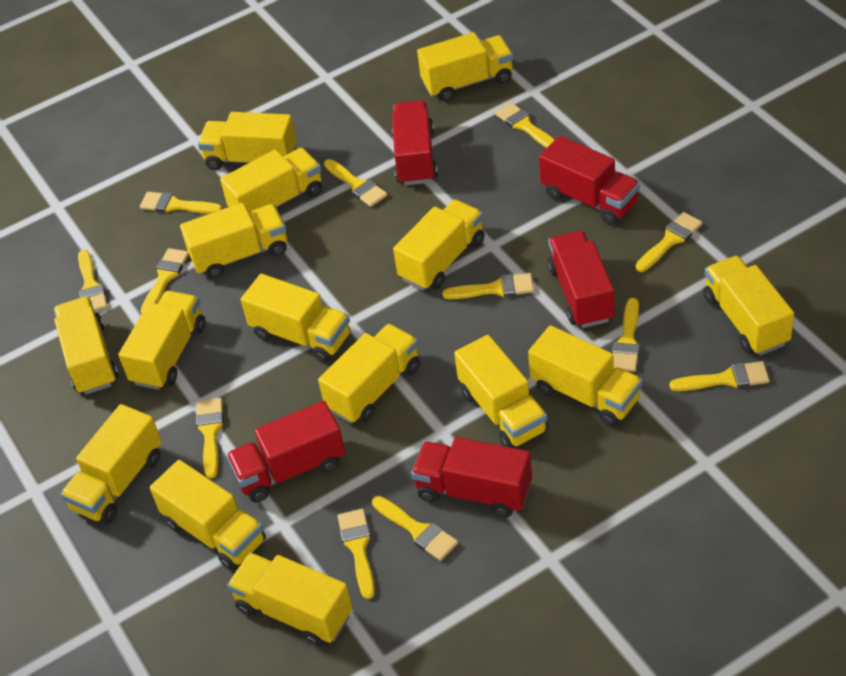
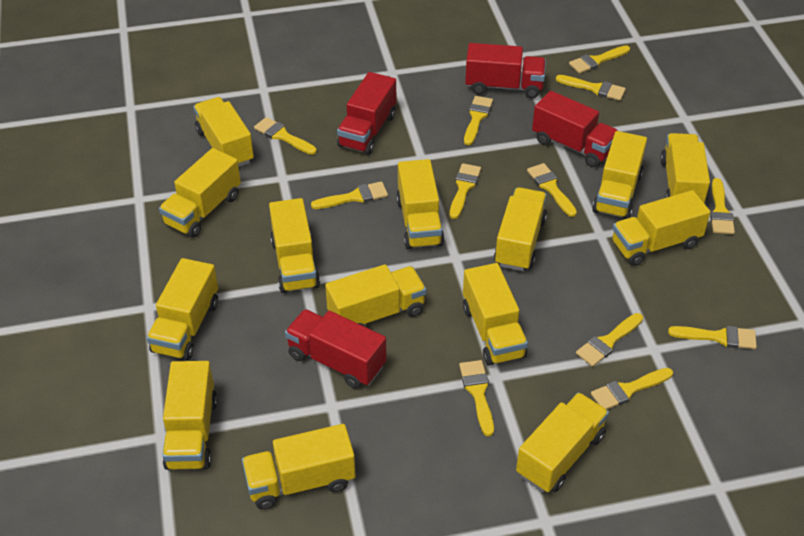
red truck: [226,401,345,502] [392,100,438,185] [411,437,532,518] [539,136,640,225] [547,230,615,328] = 5 -> [285,309,386,389] [337,72,396,155] [465,43,546,98] [532,91,618,167] = 4
yellow truck: [54,297,118,395] [61,404,162,524] [118,291,205,390] [150,460,266,571] [180,203,287,279] [198,112,297,170] [220,148,322,214] [227,553,353,647] [241,274,350,363] [318,324,420,424] [393,200,485,291] [417,32,513,101] [454,335,548,448] [528,325,642,427] [703,256,794,355] = 15 -> [147,258,218,360] [159,148,241,238] [162,361,218,470] [193,97,254,167] [242,424,356,510] [269,198,320,293] [325,264,426,326] [396,159,445,249] [463,263,528,366] [494,187,547,271] [516,392,609,492] [592,131,647,219] [612,190,710,266] [660,133,710,203] = 14

